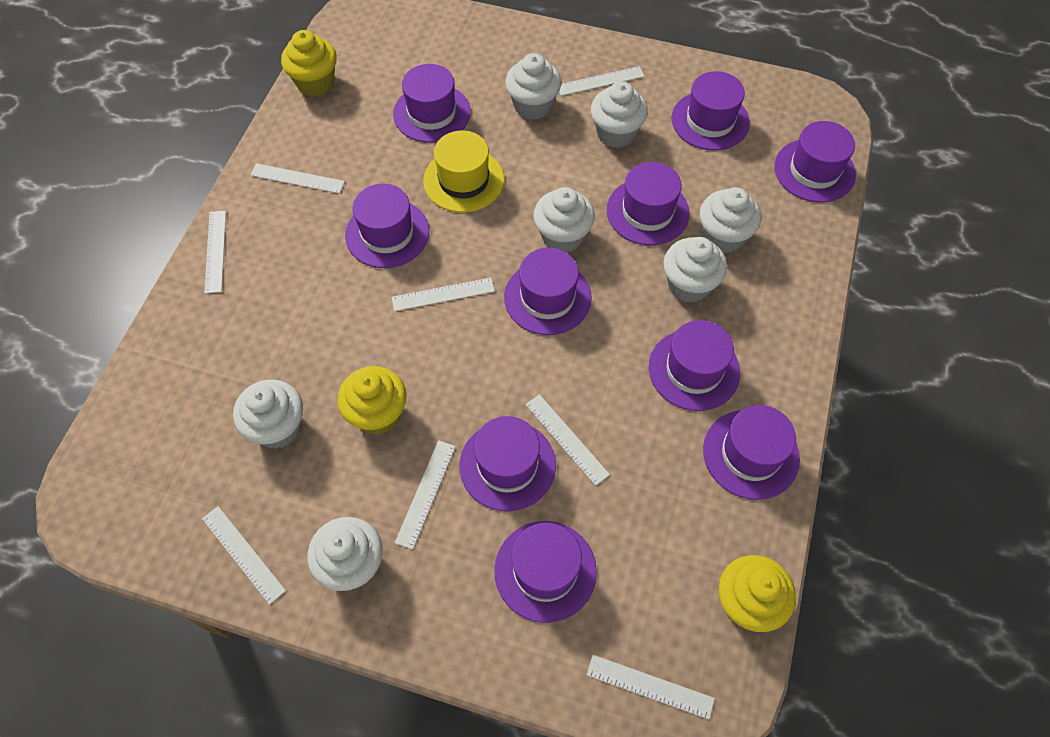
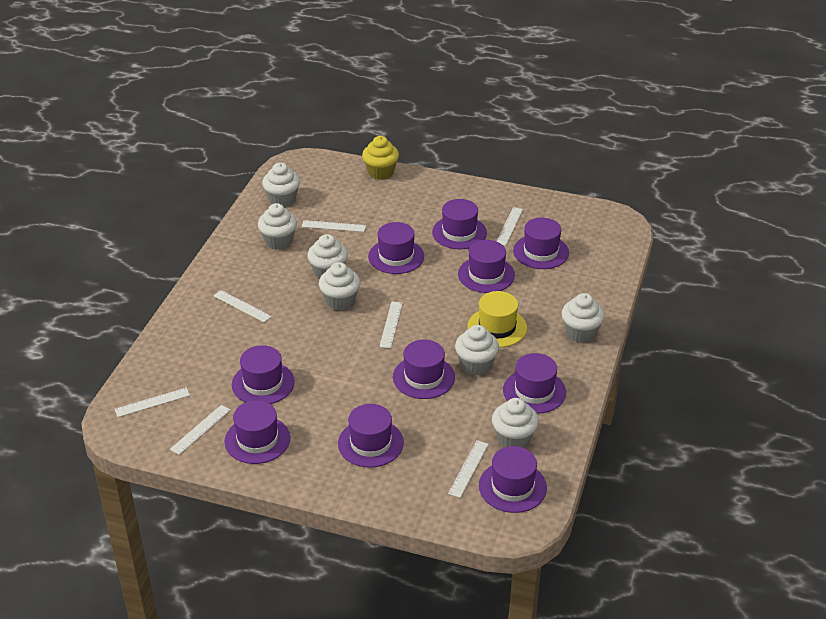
white ruler: [202,506,286,605] [204,211,226,294] [250,163,345,194] [392,278,495,311] [395,441,456,550] [525,394,610,486] [559,66,645,96] [587,655,715,719] = 8 -> [115,387,190,417] [170,405,230,455] [213,290,272,322] [302,220,366,232] [379,302,403,348] [448,440,489,498] [496,207,523,246] = 7
yellow cupcake: [281,30,337,96] [338,366,407,435] [719,555,796,632] = 3 -> [362,136,399,180] = 1

